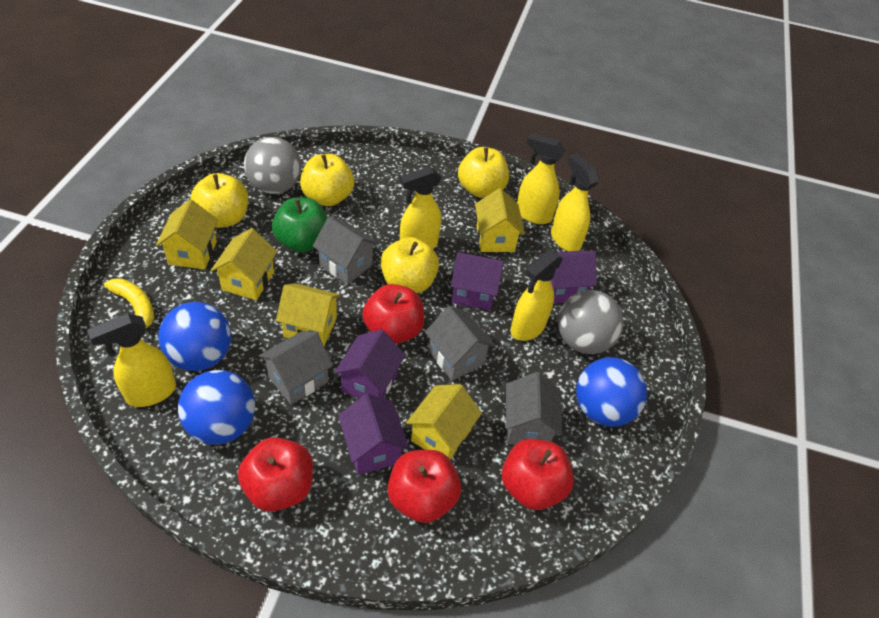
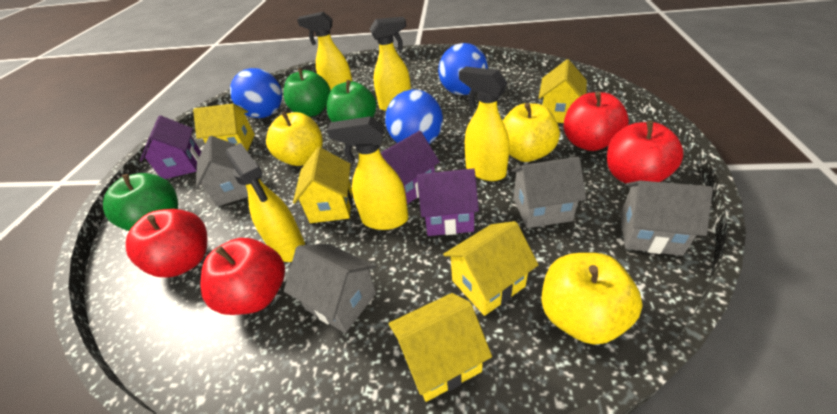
green apple: [272,197,328,253] = 1 -> [103,173,178,231] [284,68,331,117] [327,80,377,122] = 3
grey ball: [244,137,301,194] [558,290,623,354] = 2 -> none = 0
purple house: [334,329,405,399] [338,394,409,475] [451,252,504,311] [541,250,597,304] = 4 -> [140,115,201,179] [381,131,440,204] [417,168,479,236] = 3
yellow apple: [191,173,248,228] [300,154,354,206] [380,237,439,293] [458,147,509,198] = 4 -> [266,111,323,166] [503,103,560,162] [541,253,643,345] = 3
yellow banana: [104,278,154,337] = 1 -> none = 0

